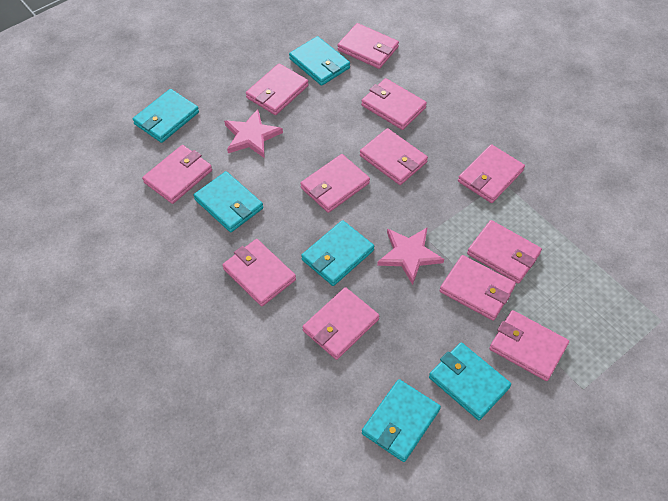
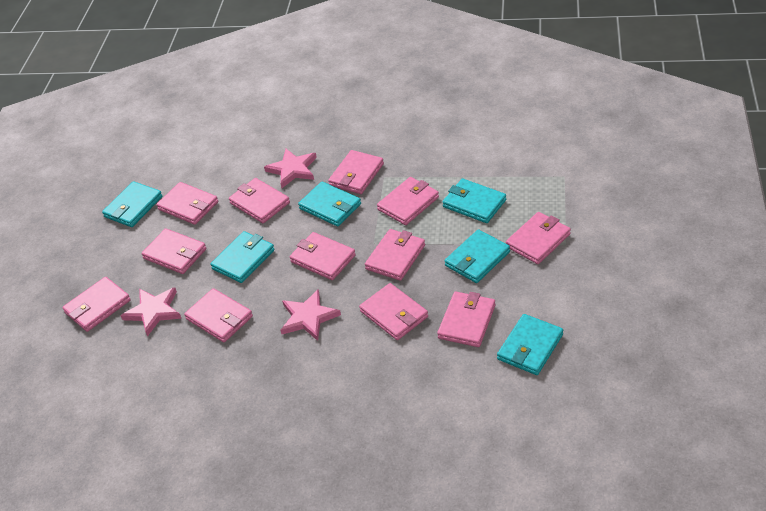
pink star: [224,109,283,158] [377,227,444,285] = 2 -> [121,287,182,337] [264,149,317,188] [280,289,341,341] = 3

